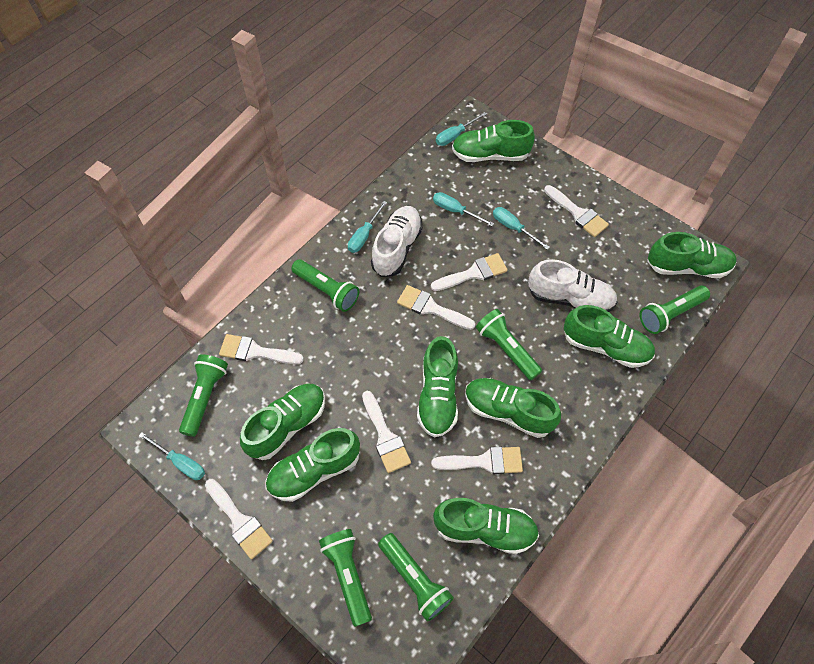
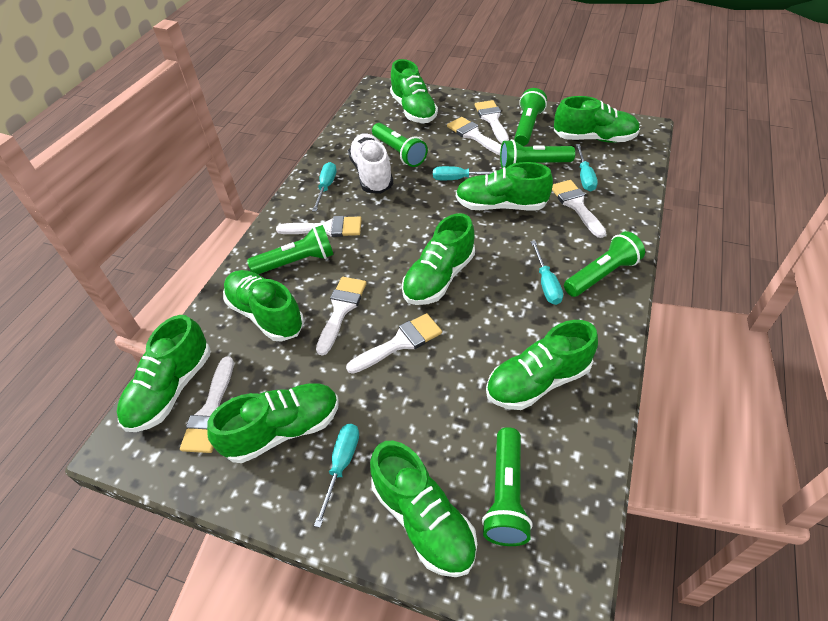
green shoe: [240,383,325,460] [265,428,360,502] [417,336,458,438] [433,498,539,554] [452,120,535,162] [465,378,561,438] [564,305,655,368] [647,232,737,278] = 8 -> [117,315,210,432] [207,383,339,463] [223,270,304,342] [370,441,477,577] [390,59,438,123] [402,213,475,305] [456,162,553,210] [486,320,598,410] [554,96,640,143] = 9
white shoe: [371,206,423,277] [528,259,617,312] = 2 -> [348,133,393,194] = 1

